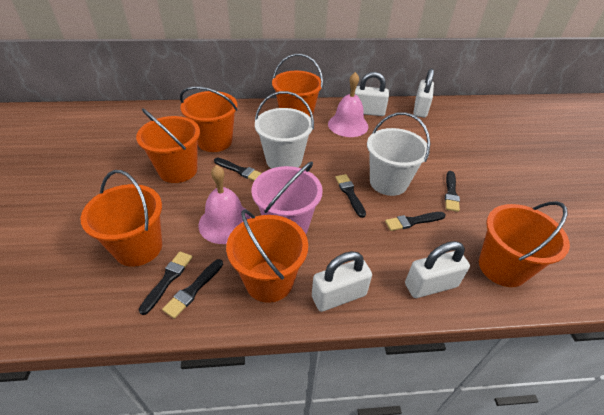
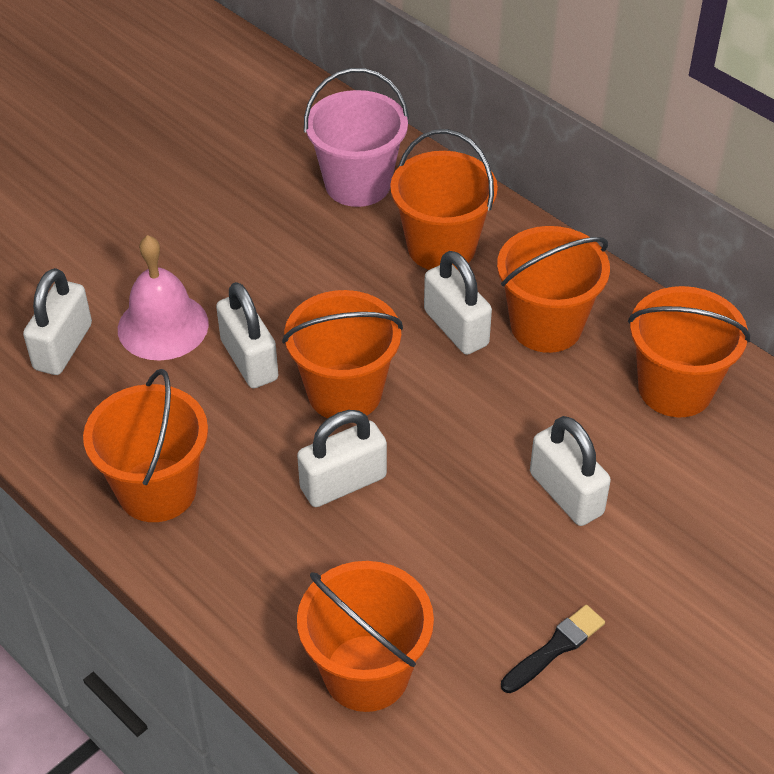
black brush: [139,251,192,315] [162,259,223,319] [214,158,262,181] [335,174,366,218] [385,212,446,231] [445,171,460,212] = 6 -> [501,605,605,693] = 1
pink bell: [198,165,251,244] [328,72,368,137] = 2 -> [118,235,209,361] = 1
white bucket: [255,91,314,169] [367,112,430,196] = 2 -> none = 0
white padlock: [312,251,372,312] [355,72,389,116] [405,241,470,298] [414,69,434,118] = 4 -> [23,268,92,375] [216,282,278,388] [297,410,387,507] [424,251,492,355] [530,416,611,526] = 5

